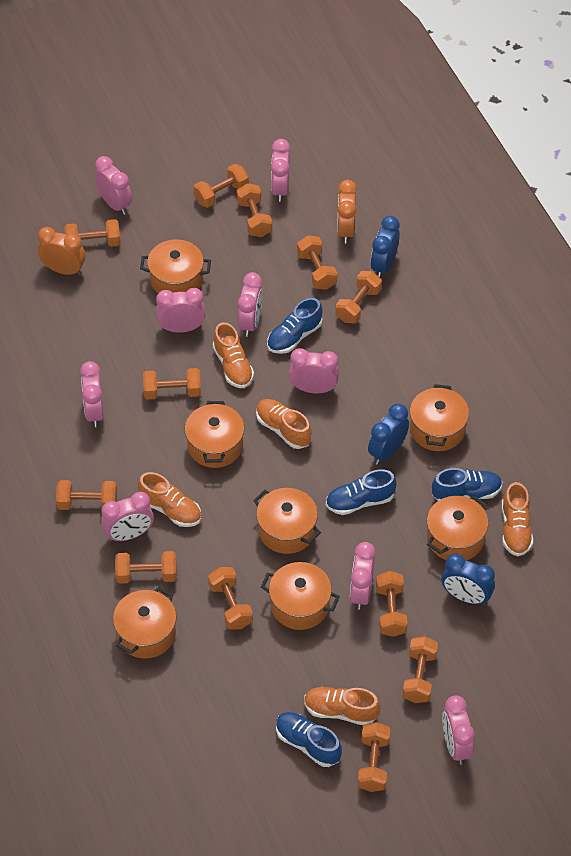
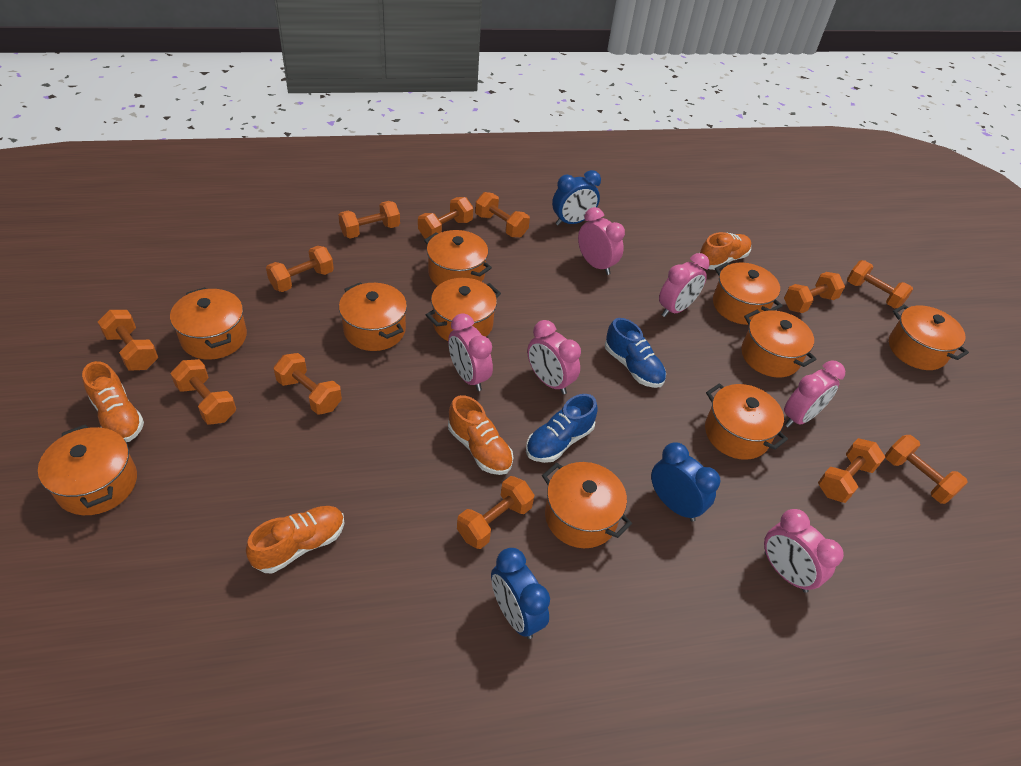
blue shoe: [267,298,322,354] [276,712,342,767] [326,470,397,515] [432,468,503,501] = 4 -> [526,394,598,463] [605,318,666,388] = 2
orange clock: [38,227,86,275] [337,180,357,243] = 2 -> none = 0
orange pot: [113,587,177,659] [140,240,211,293] [185,401,244,468] [253,488,321,554] [261,562,340,630] [410,384,469,451] [427,495,488,560] = 7 -> [38,425,137,515] [170,287,247,360] [339,282,407,351] [424,230,492,286] [426,278,501,341] [542,462,632,548] [705,383,788,460] [713,262,783,325] [741,310,817,378] [889,305,969,370] = 10
orange shoe: [138,472,201,527] [213,322,254,388] [256,399,312,449] [304,687,380,725] [502,482,533,556] = 5 -> [82,361,144,442] [246,506,345,573] [448,395,513,475] [700,232,751,270] = 4
pink clock: [80,361,104,427] [95,156,132,215] [101,492,154,542] [156,288,205,333] [238,272,263,337] [271,139,290,202] [289,348,339,394] [350,542,376,610] [442,695,475,765] = 9 -> [448,313,493,391] [527,320,581,395] [578,207,625,275] [659,253,710,317] [764,509,844,593] [784,360,845,428] = 6

